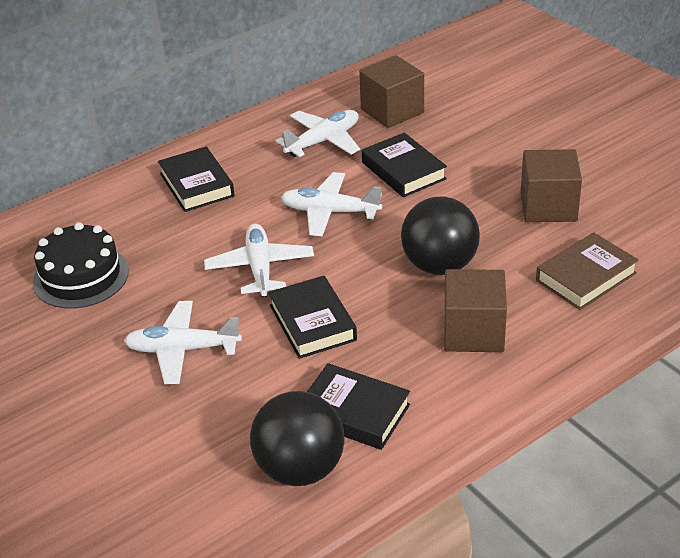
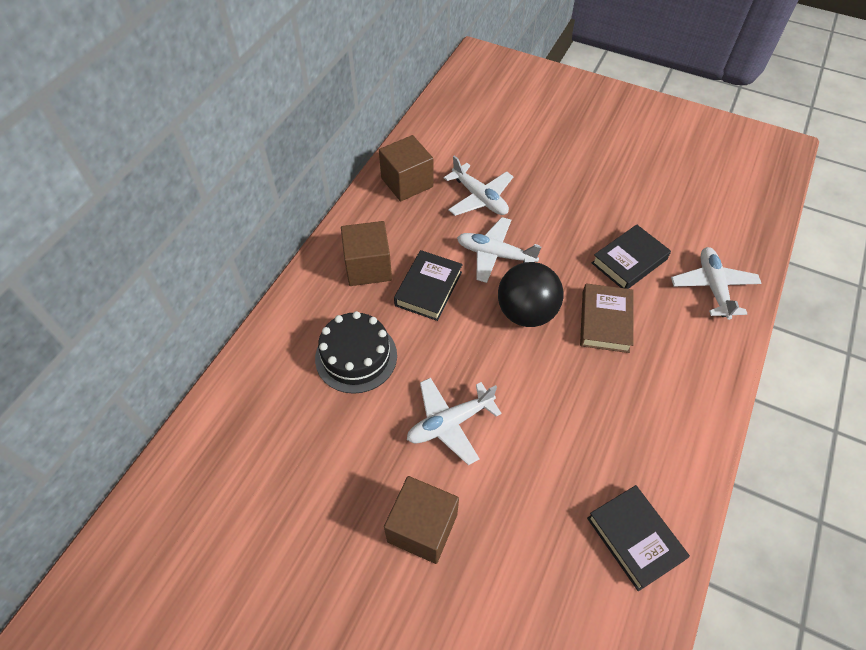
black ball: [250,391,345,486] [401,197,480,275] = 2 -> [498,262,563,327] = 1
black book: [158,147,235,212] [268,276,357,359] [307,363,410,450] [362,133,447,197] = 4 -> [394,250,463,321] [587,485,690,591] [592,224,671,289] = 3

